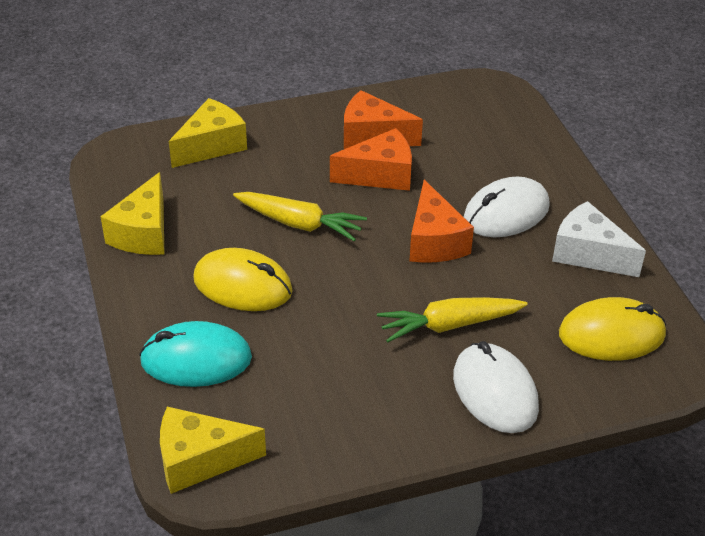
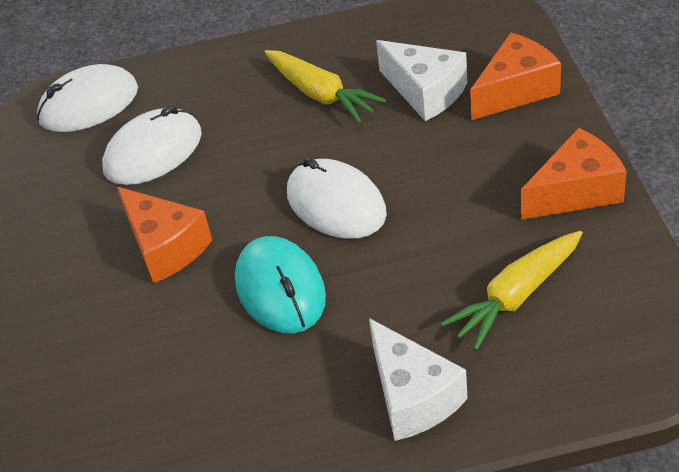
white cheese: [552,201,646,277] = 1 -> [369,318,468,441] [376,40,467,121] = 2
white mouse: [453,341,539,433] [464,177,550,237] = 2 -> [37,64,138,132] [102,105,202,185] [287,157,387,239] = 3
yellow cheese: [100,172,164,255] [160,407,266,494] [169,98,247,168] = 3 -> none = 0
yellow mouse: [193,248,293,311] [559,297,666,361] = 2 -> none = 0

